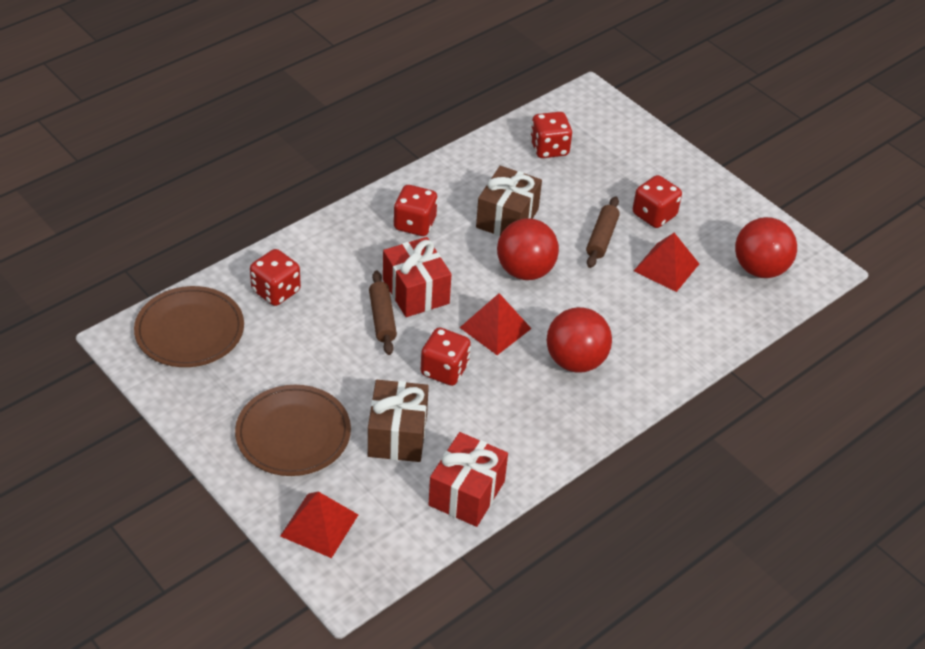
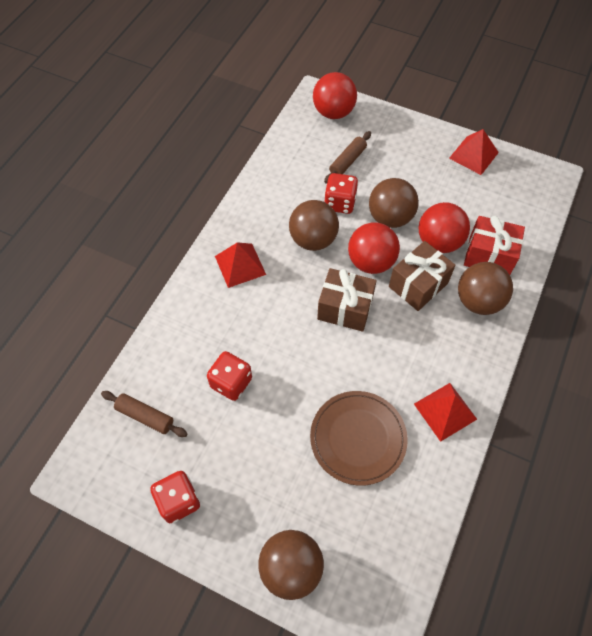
brown ball: none = 0 -> [258,530,324,600] [289,200,339,251] [369,178,419,228] [458,262,513,315] = 4
brown plate: [134,286,244,367] [235,385,351,476] = 2 -> [310,391,408,486] = 1
red dice: [250,249,301,306] [393,185,438,236] [421,328,471,386] [530,112,572,158] [633,175,682,228] = 5 -> [150,471,200,523] [207,351,252,401] [325,173,358,214] = 3
red gift: [383,237,452,317] [428,432,508,527] = 2 -> [464,216,525,275] = 1

